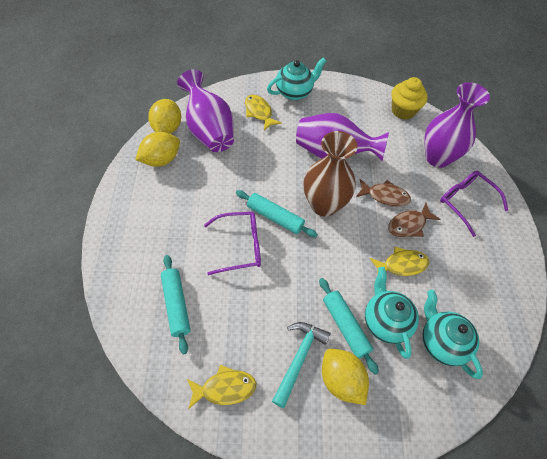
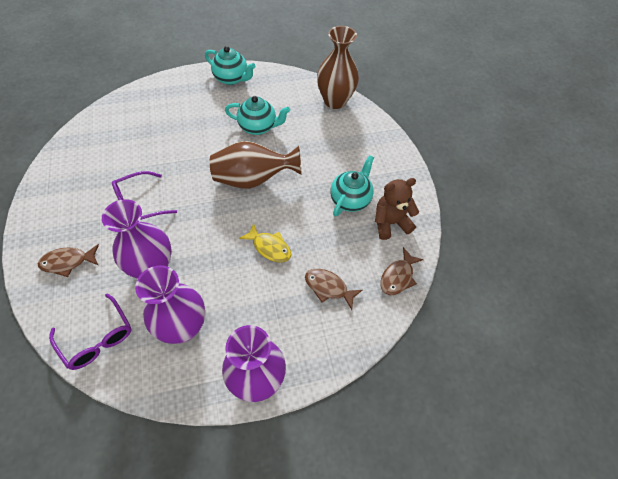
brown fish: [356,179,411,207] [388,203,440,237] = 2 -> [38,244,99,277] [305,269,362,310] [380,247,424,295] = 3
brown teddy bear: none = 0 -> [375,178,419,240] = 1
brown vase: [304,131,358,217] = 1 -> [210,141,301,189] [317,26,359,109] = 2
turquoise hammer: [272,322,331,408] = 1 -> none = 0
turquoise rolling pin: [161,255,191,355] [236,190,318,238] [319,278,379,375] = 3 -> none = 0
yellow cupcake: [391,77,428,120] = 1 -> none = 0
yellow fish: [187,365,257,409] [245,95,282,131] [370,247,429,276] = 3 -> [239,223,291,263] = 1
yellow lemon: [135,132,180,167] [148,99,181,134] [322,349,369,405] = 3 -> none = 0

